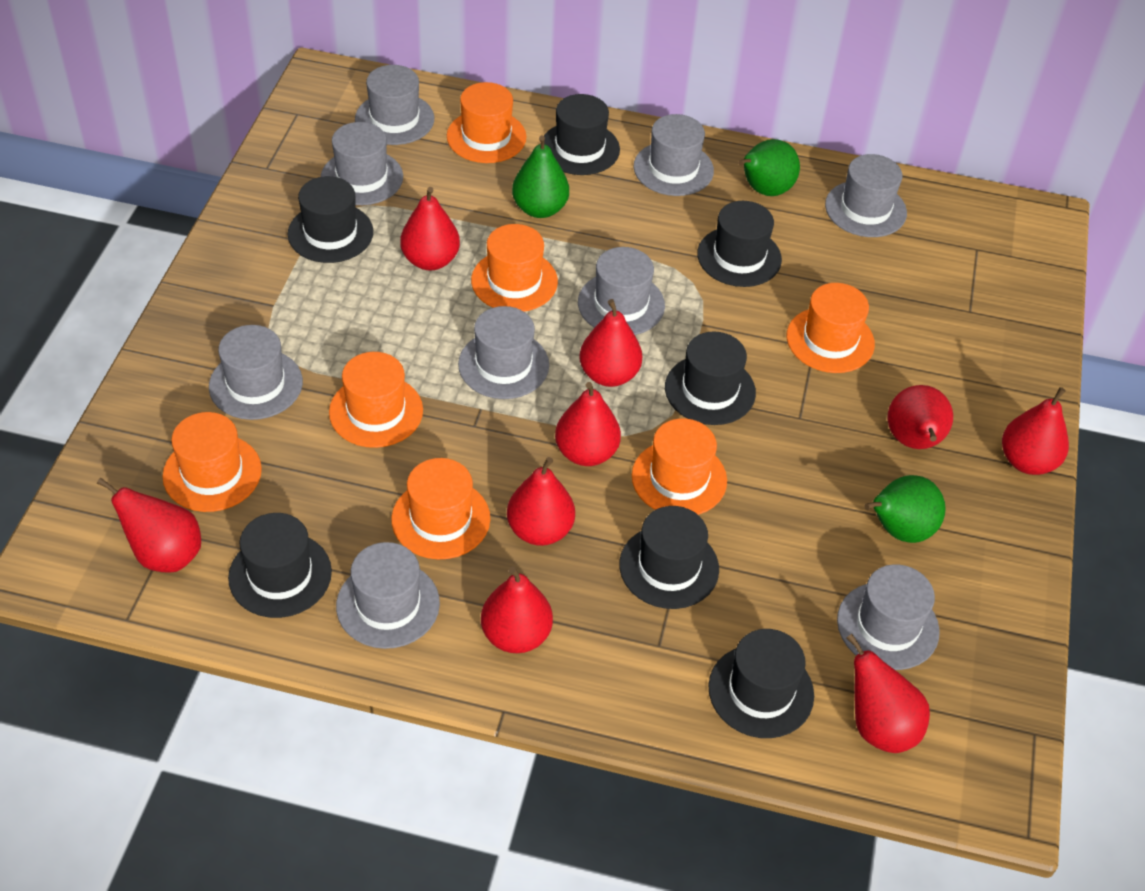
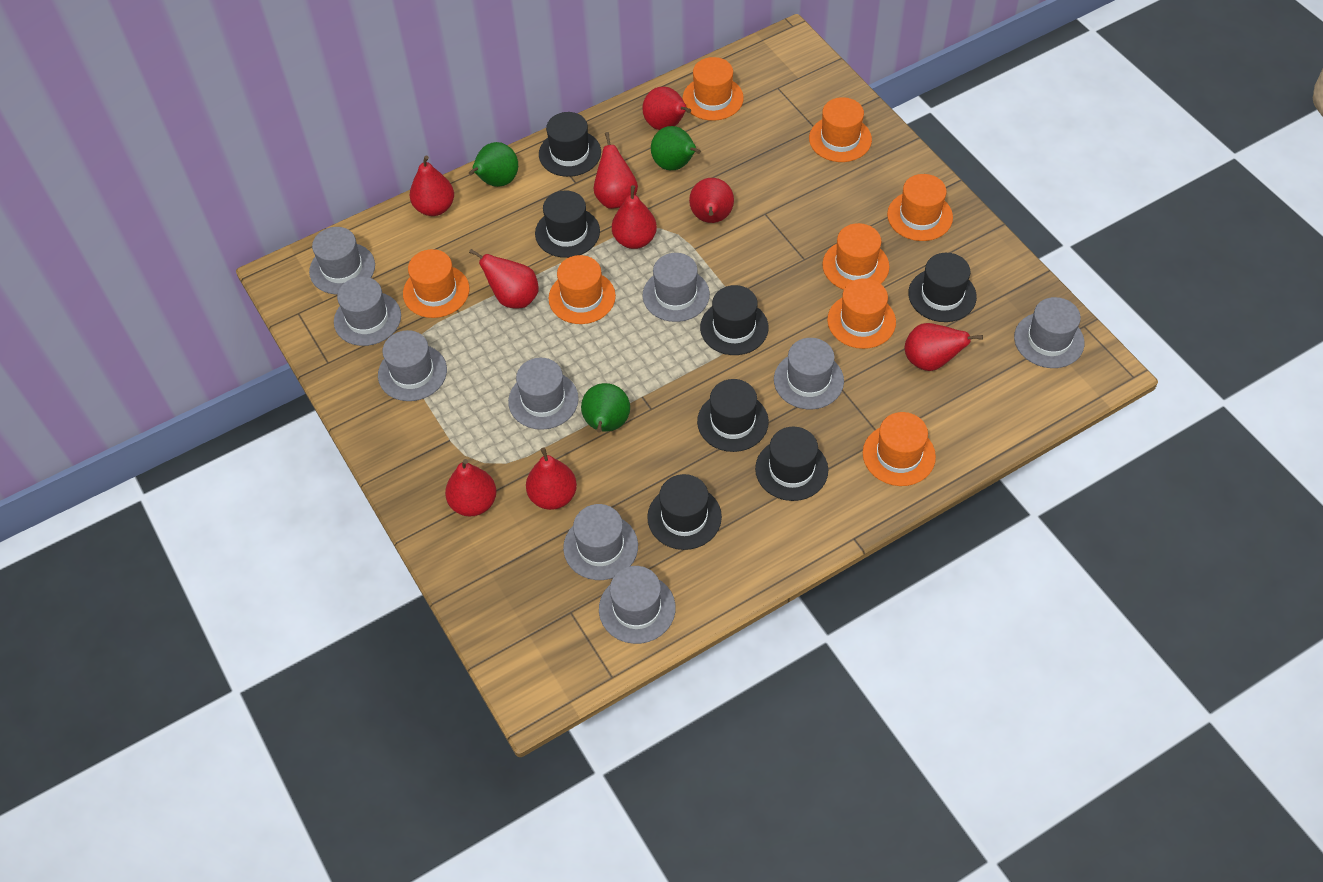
orange hat: [162,412,262,512] [329,352,423,448] [391,458,490,559] [447,82,526,163] [471,224,558,312] [632,418,727,515] [787,283,875,373] = 7 -> [403,249,469,318] [549,255,616,324] [682,57,744,121] [809,97,872,162] [822,223,889,290] [827,278,896,349] [863,412,936,486] [887,174,953,241] = 8

